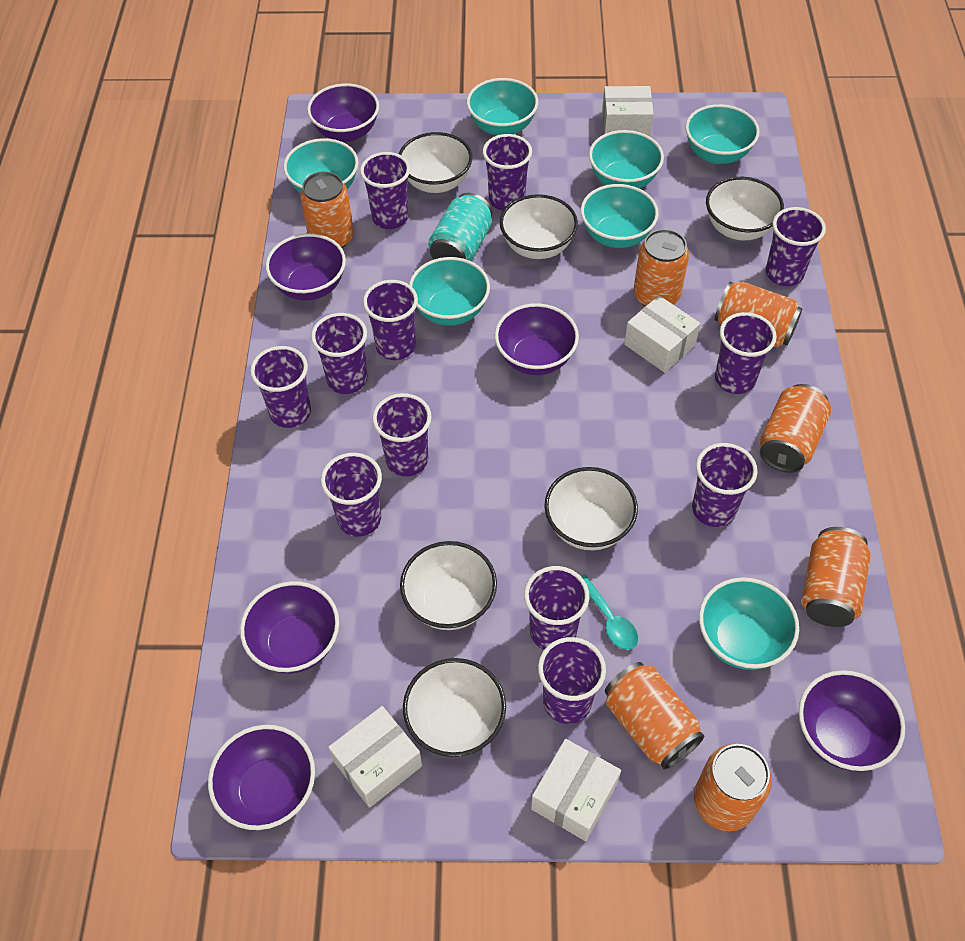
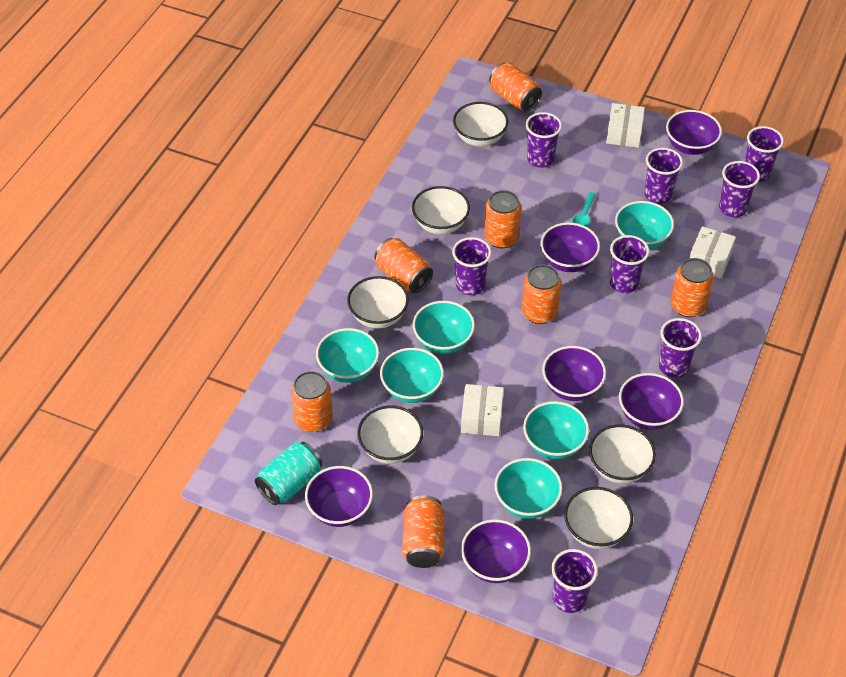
purple cup: [250,346,311,428] [311,313,367,394] [321,453,382,537] [360,152,410,229] [363,280,418,360] [372,393,432,476] [483,134,532,211] [524,566,589,650] [538,637,606,724] [692,443,758,527] [715,312,777,394] [766,207,826,286] = 12 -> [452,237,492,295] [526,112,562,168] [551,549,598,613] [610,235,649,293] [644,148,683,204] [659,318,702,378] [719,161,760,217] [745,126,784,182] = 8
turquoise bowl: [283,138,358,194] [409,257,490,326] [467,78,538,136] [581,184,659,248] [589,130,664,189] [685,104,760,164] [699,577,799,670] = 7 -> [316,328,379,383] [380,348,444,403] [413,301,475,354] [494,458,562,519] [523,401,589,459] [615,201,674,249] = 6
white box: [328,706,422,808] [531,739,621,841] [602,86,654,137] [624,296,700,373] = 4 -> [461,384,504,436] [606,103,645,148] [689,226,736,279] = 3

